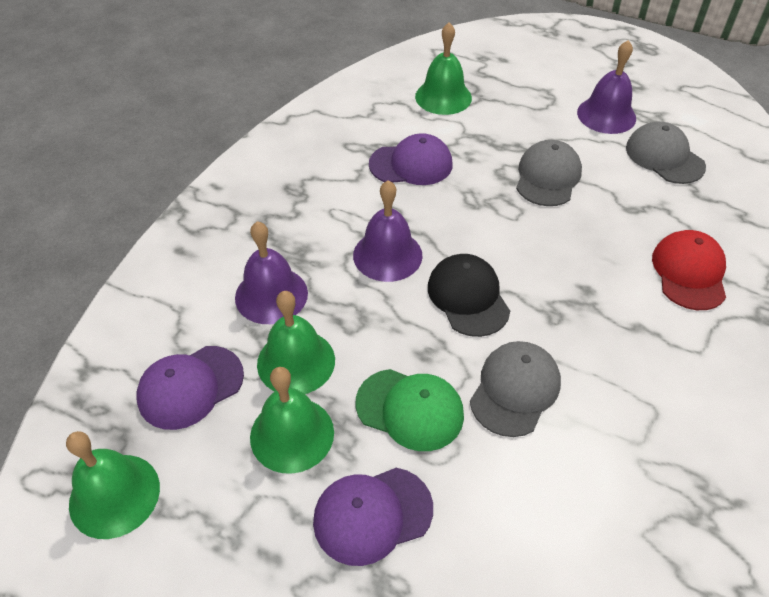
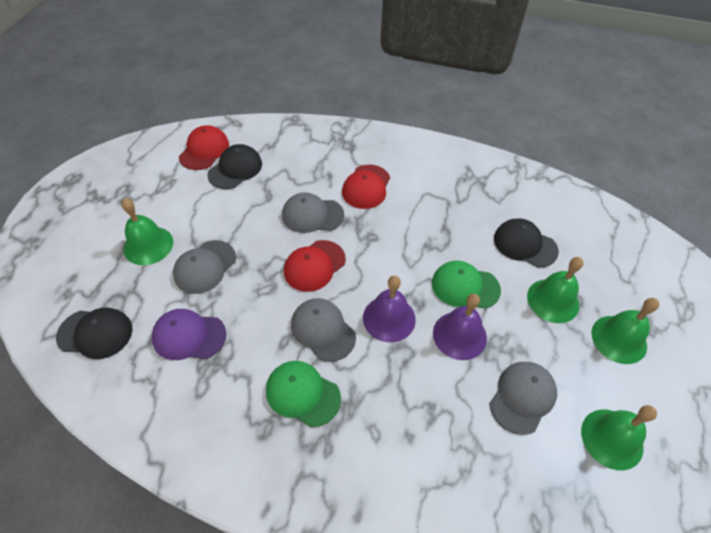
black cap: [428,254,510,337] = 1 -> [56,308,133,359] [207,144,262,189] [494,218,559,267] = 3
green cap: [356,369,464,451] = 1 -> [266,361,341,427] [432,261,501,309] = 2
grey cap: [470,341,561,437] [516,140,582,206] [626,122,706,184] = 3 -> [173,240,236,294] [282,192,344,233] [291,298,356,362] [490,362,557,435] = 4
purple bell: [235,221,308,324] [353,180,423,282] [577,40,636,134] = 3 -> [363,276,416,342] [433,293,487,360] = 2
purple cap: [136,346,244,430] [313,468,433,566] [369,133,452,185] = 3 -> [152,309,227,360] = 1
red cap: [652,230,726,310] = 1 -> [179,125,229,170] [284,240,346,292] [342,165,390,209] = 3

